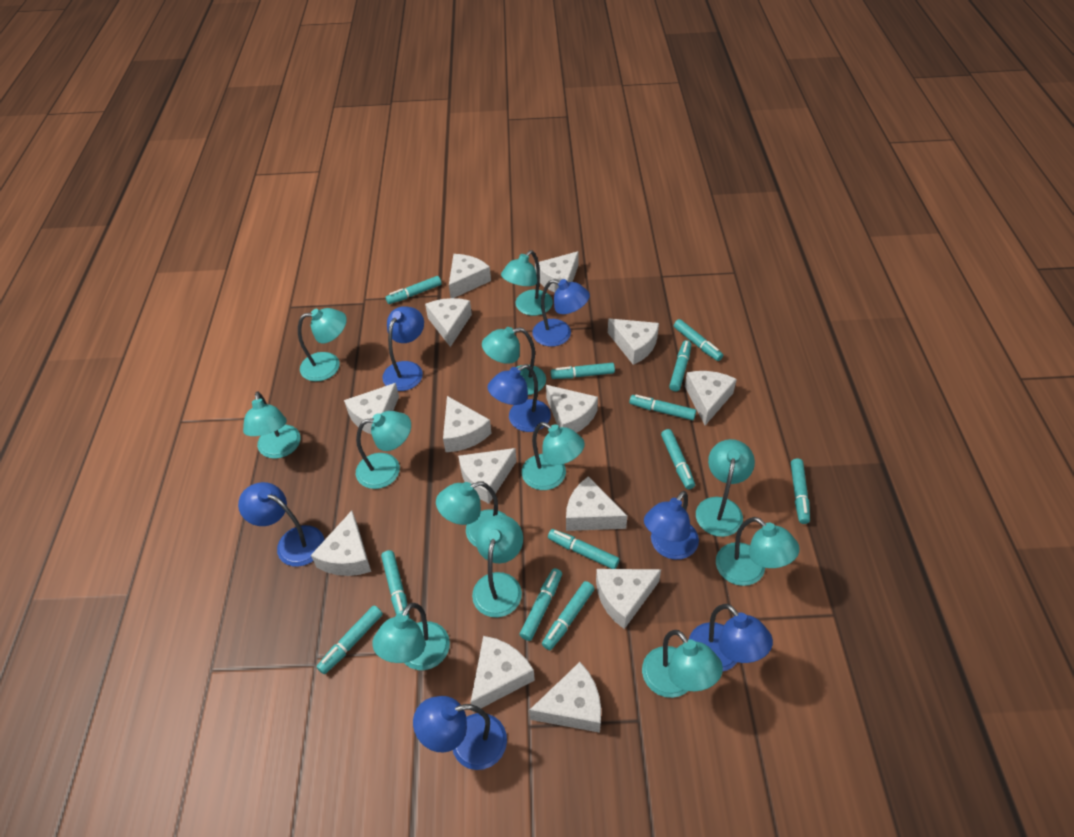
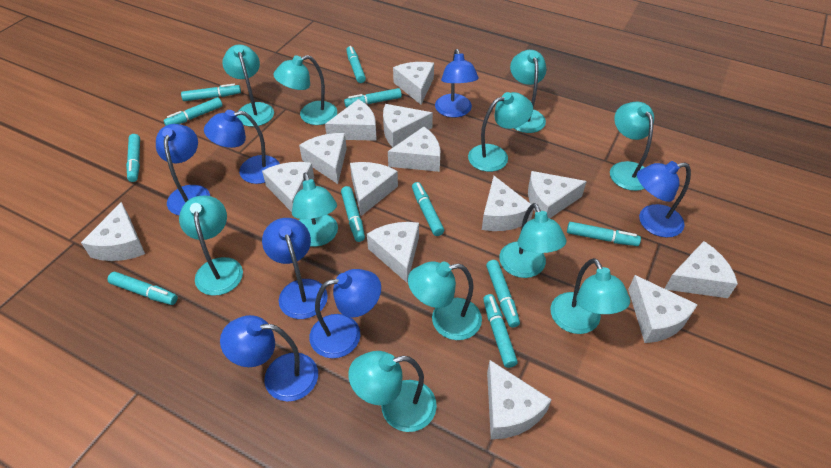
turquoise lamp: [243,392,301,459] [298,308,347,382] [356,411,411,489] [372,603,450,670] [436,481,507,547] [472,515,523,617] [482,327,546,395] [501,250,553,316] [522,422,585,490] [642,630,723,698] [696,439,755,537] [716,517,800,586] = 12 -> [179,195,243,296] [222,45,274,127] [274,55,337,125] [292,173,338,247] [348,351,437,432] [408,261,482,340] [468,92,533,172] [499,203,566,278] [510,50,546,133] [551,258,630,334] [610,102,654,191] = 11
turquoise marker: [316,605,383,674] [381,550,409,618] [386,276,442,304] [519,568,562,641] [542,581,595,650] [548,529,620,569] [551,363,615,379] [629,395,696,420] [661,429,695,489] [669,340,691,391] [674,319,723,361] [791,459,810,524] = 12 -> [108,272,178,305] [126,134,140,182] [164,97,223,126] [181,84,241,101] [341,186,365,242] [344,88,402,107] [346,46,366,83] [412,182,444,236] [483,294,518,368] [486,260,520,328] [567,222,641,246] = 11

